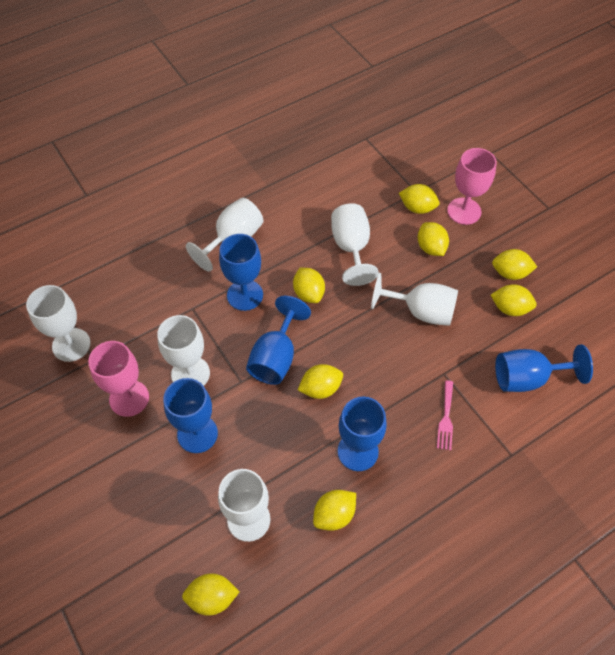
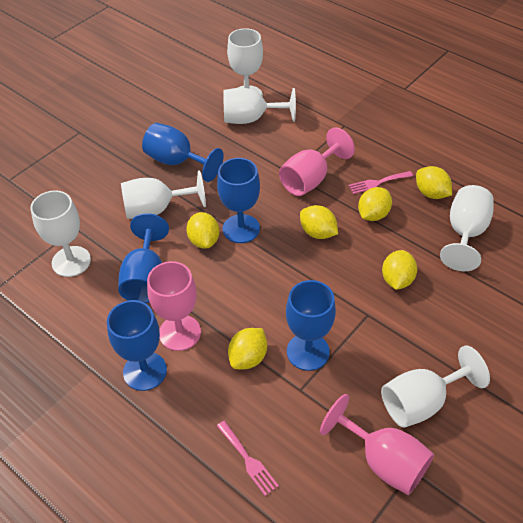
pink fork: [437,380,453,450] = 1 -> [217,421,279,496] [348,171,413,194] = 2
pink goblet: [88,341,149,417] [447,148,497,225] = 2 -> [147,261,201,351] [279,127,355,196] [320,394,434,495] = 3
yellow lemon: [182,573,240,616] [293,268,325,303] [298,364,343,399] [313,490,356,531] [399,184,439,214] [418,222,449,256] [491,284,537,316] [492,249,537,280] = 8 -> [186,212,219,249] [228,328,267,369] [300,205,338,239] [358,187,392,221] [382,250,417,290] [416,166,452,199] = 6

